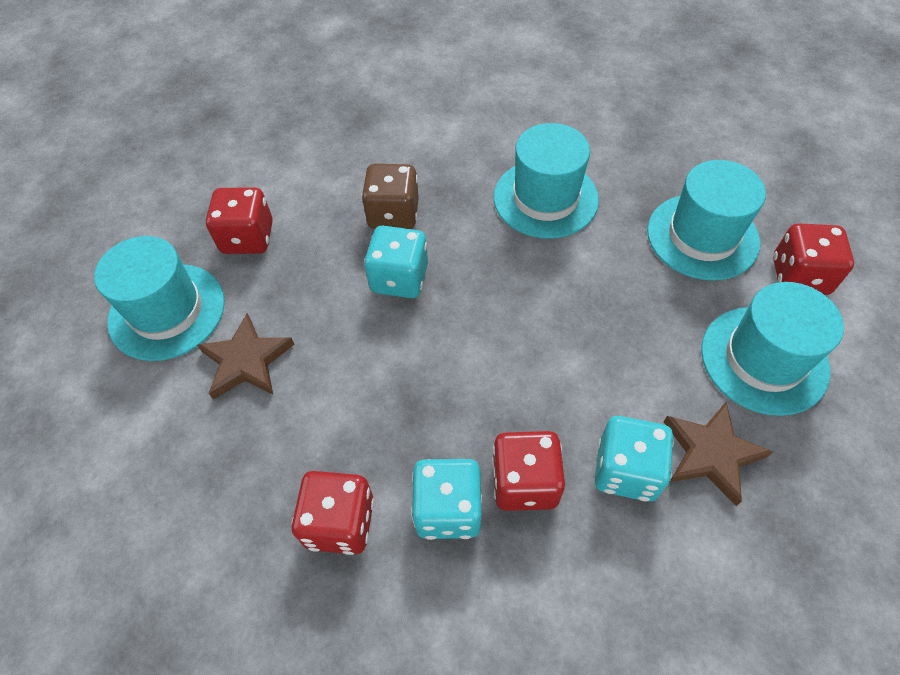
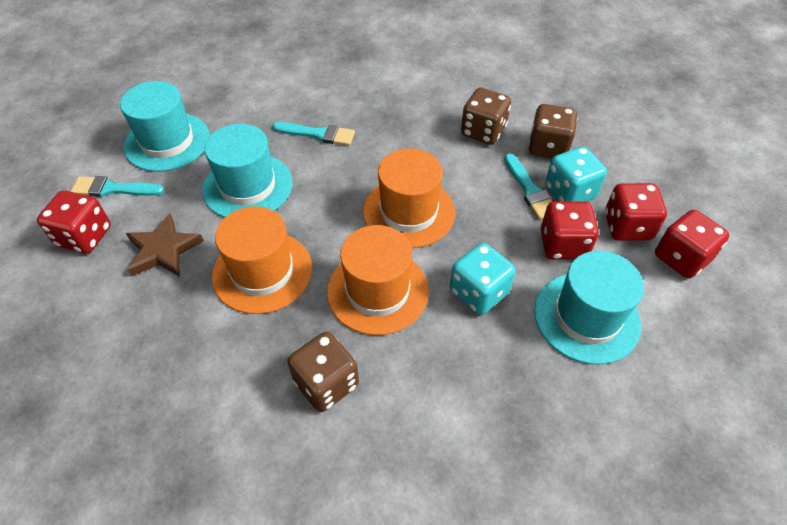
brown dice: [361,164,419,229] = 1 -> [287,332,359,412] [461,88,511,145] [528,104,577,158] = 3
brown star: [197,313,295,399] [664,402,773,506] = 2 -> [126,213,204,277] = 1
orange hat: none = 0 -> [212,206,312,314] [327,225,429,335] [363,148,455,248] = 3
turquoise brush: none = 0 -> [71,176,164,197] [272,122,355,146] [504,153,552,220] = 3
turquoise dice: [364,226,428,298] [411,459,482,540] [595,416,674,501] = 3 -> [450,243,516,315] [545,147,607,202] = 2
turquoise hat: [94,236,225,361] [494,123,599,239] [647,160,766,281] [701,282,844,416] = 4 -> [120,81,210,172] [202,124,293,218] [534,251,644,364] = 3

